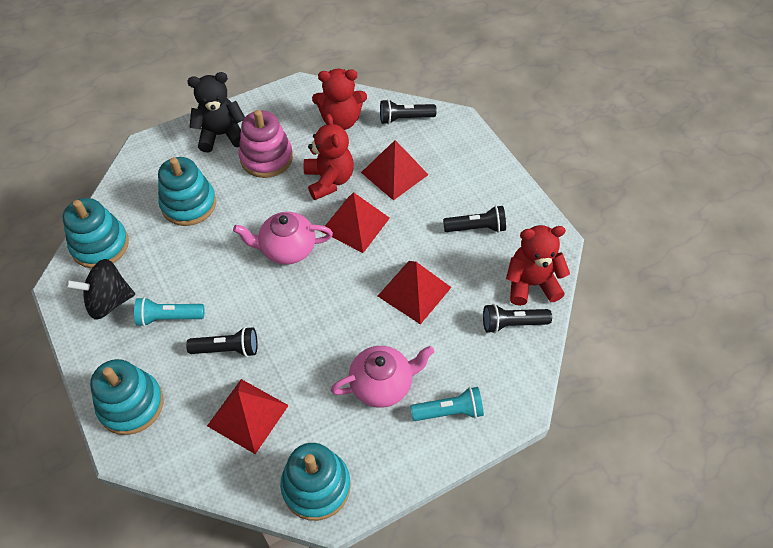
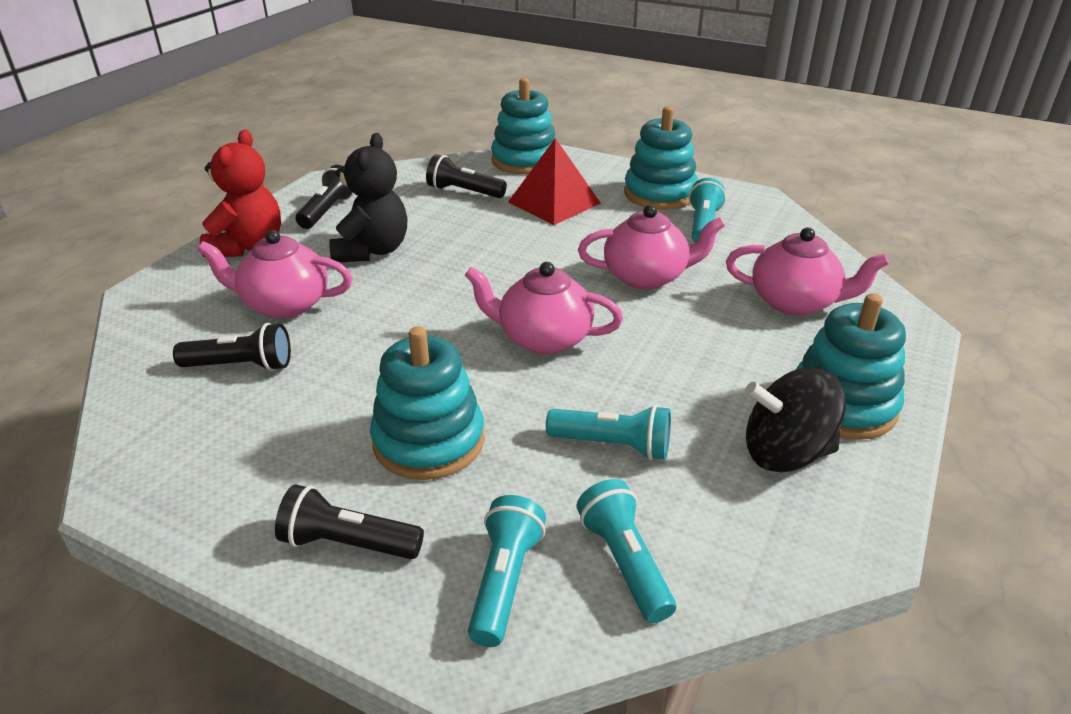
pink stacking toy: [239,110,293,178] = 1 -> none = 0
pink teapot: [233,212,333,264] [331,346,434,408] = 2 -> [197,230,352,318] [465,262,623,354] [578,205,725,290] [726,227,889,315] = 4
red pyramid: [207,379,289,454] [321,192,390,253] [361,140,429,201] [378,261,452,325] = 4 -> [508,138,601,225] = 1
red teddy bear: [304,114,354,200] [312,69,367,130] [506,225,570,306] = 3 -> [200,130,281,257] = 1
turquoise flashlight: [134,297,204,327] [410,387,484,421] = 2 -> [468,495,546,647] [546,405,671,460] [577,479,676,623] [689,178,726,242] = 4

